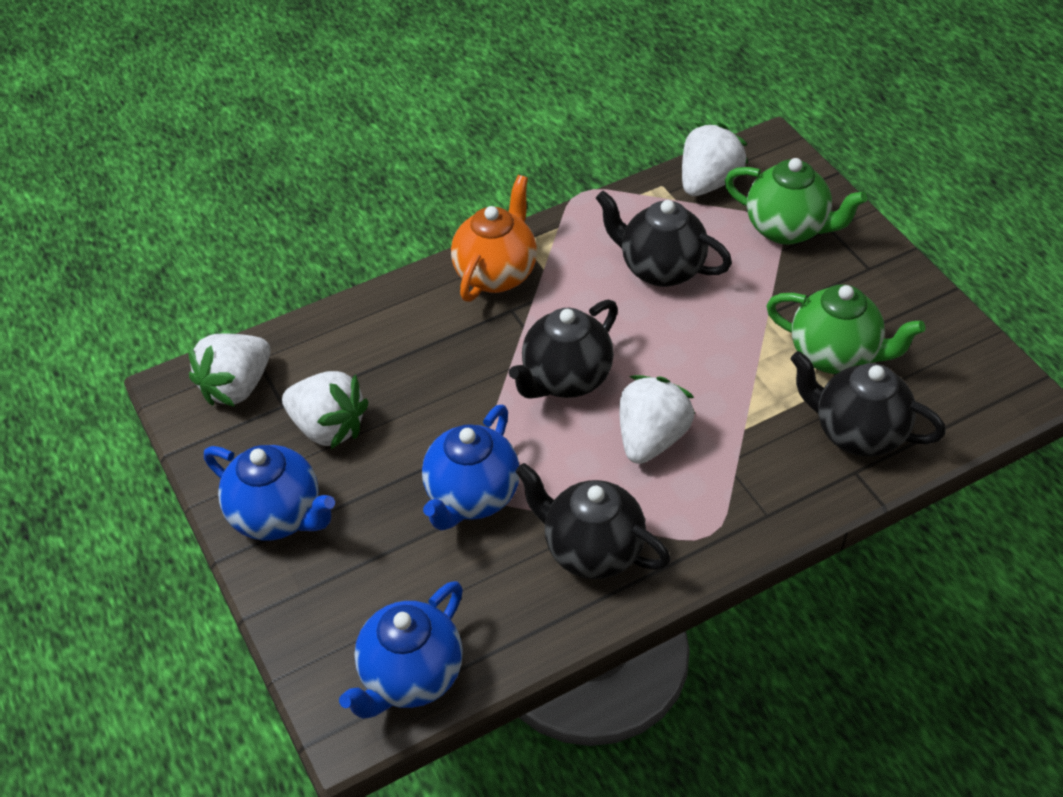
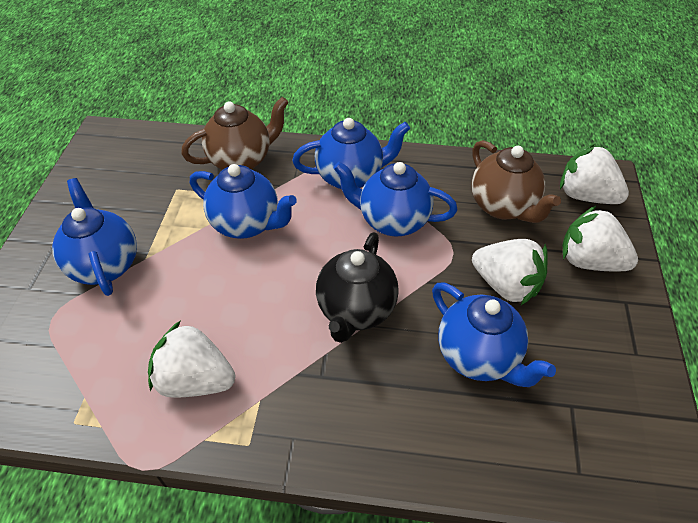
black teapot: [509,300,618,399] [516,463,671,579] [596,191,732,287] [790,351,946,457] = 4 -> [316,233,399,343] = 1
blue teapot: [204,445,335,541] [339,581,463,719] [422,405,519,530] = 3 -> [52,178,137,296] [190,164,297,239] [292,118,410,189] [334,161,457,237] [432,283,556,387] = 5
brown teapot: none = 0 -> [181,97,289,170] [471,140,561,223] = 2
green teapot: [725,158,867,245] [766,284,926,374] = 2 -> none = 0
orange teapot: [451,175,537,302] = 1 -> none = 0

